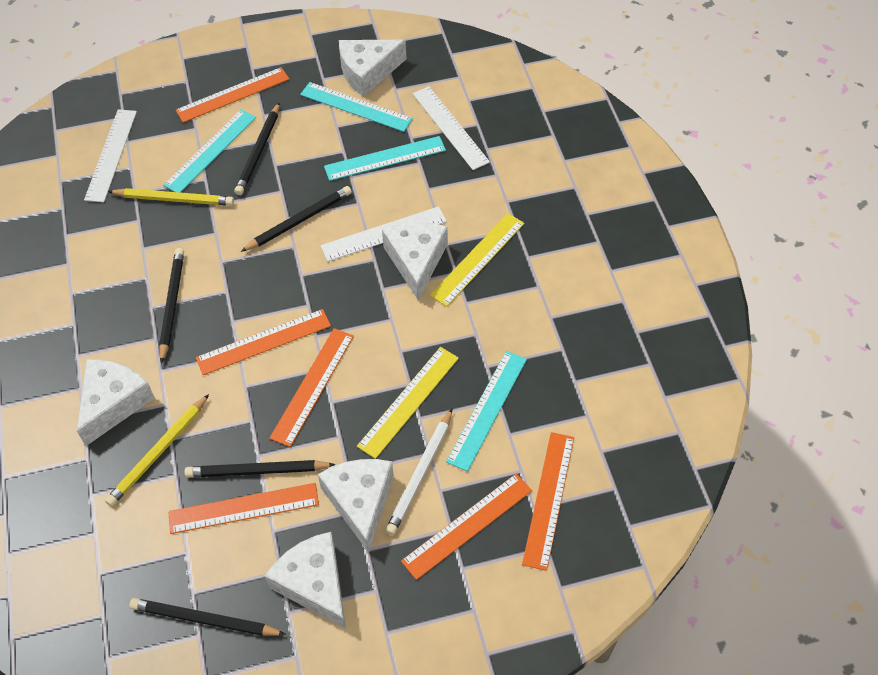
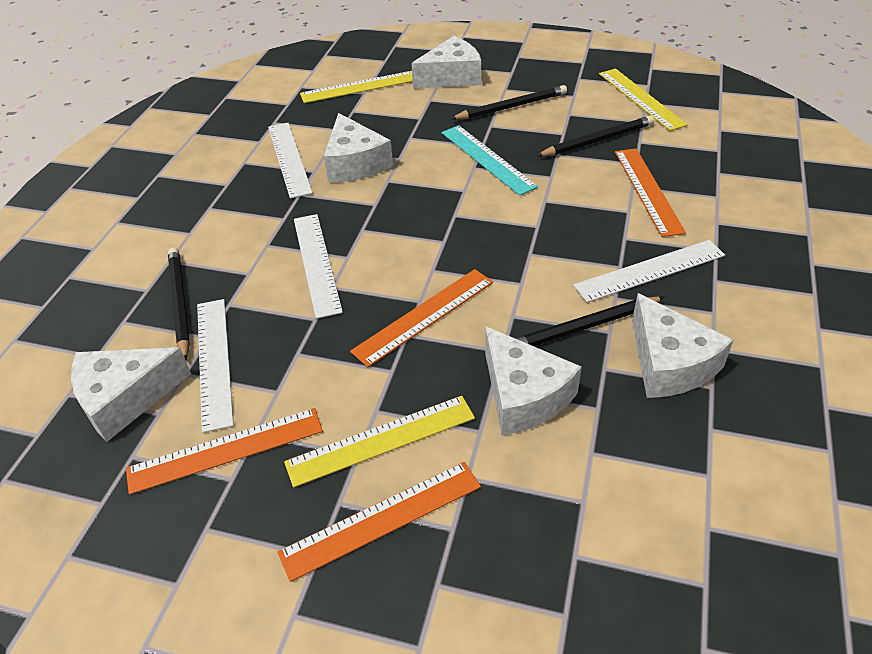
black pencil: [129,598,286,636] [159,248,184,364] [184,460,336,478] [234,102,280,195] [240,186,352,252] = 5 -> [168,247,190,360] [450,85,567,119] [515,296,664,346] [536,115,654,156] = 4
orange ruler: [168,483,319,534] [175,67,290,123] [196,309,331,375] [269,328,354,447] [401,473,532,580] [522,432,574,571] = 6 -> [126,408,323,495] [277,462,481,582] [350,269,493,367] [615,149,686,237] = 4
turquoise ruler: [163,109,256,193] [300,82,413,132] [324,136,446,181] [446,351,527,472] = 4 -> [441,125,538,196] = 1
white pencil: [385,409,452,535] = 1 -> none = 0
white ruler: [84,109,137,202] [321,206,447,262] [413,86,490,170] = 3 -> [197,299,234,433] [268,123,313,199] [294,214,343,319] [573,240,725,303] = 4
yellow pencil: [105,394,209,506] [108,188,234,206] = 2 -> none = 0
yellow ruler: [357,347,459,459] [430,213,524,307] = 2 -> [284,396,475,488] [300,71,413,103] [599,69,688,131] = 3

